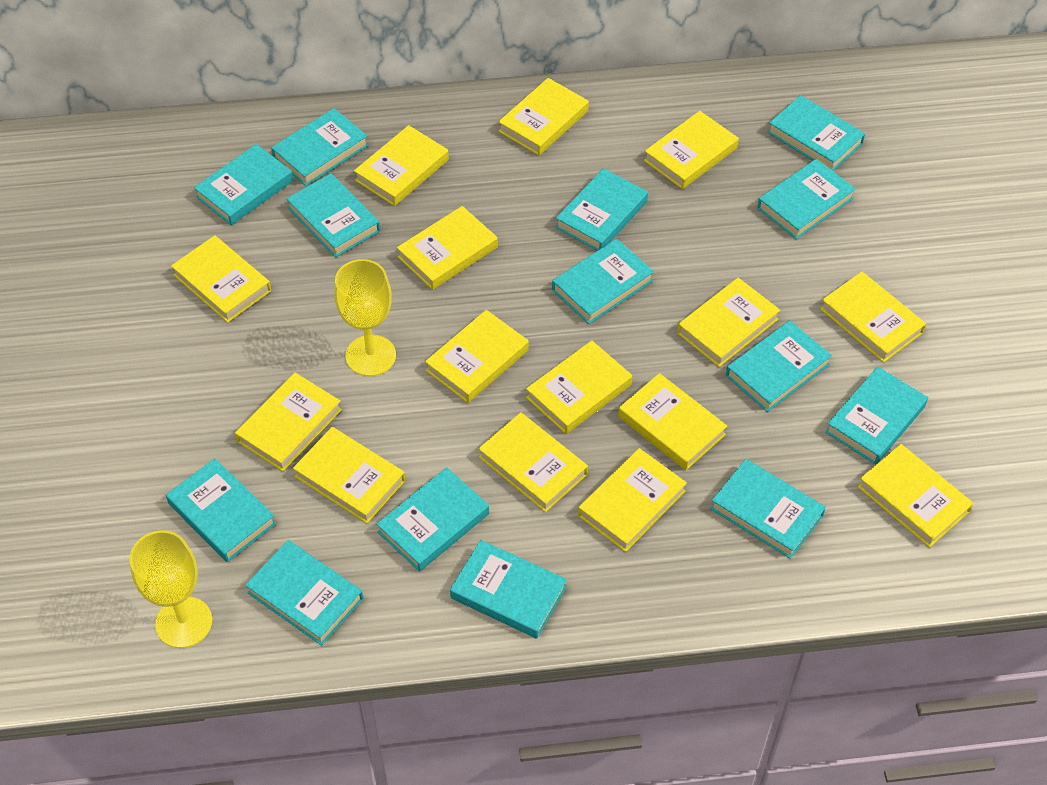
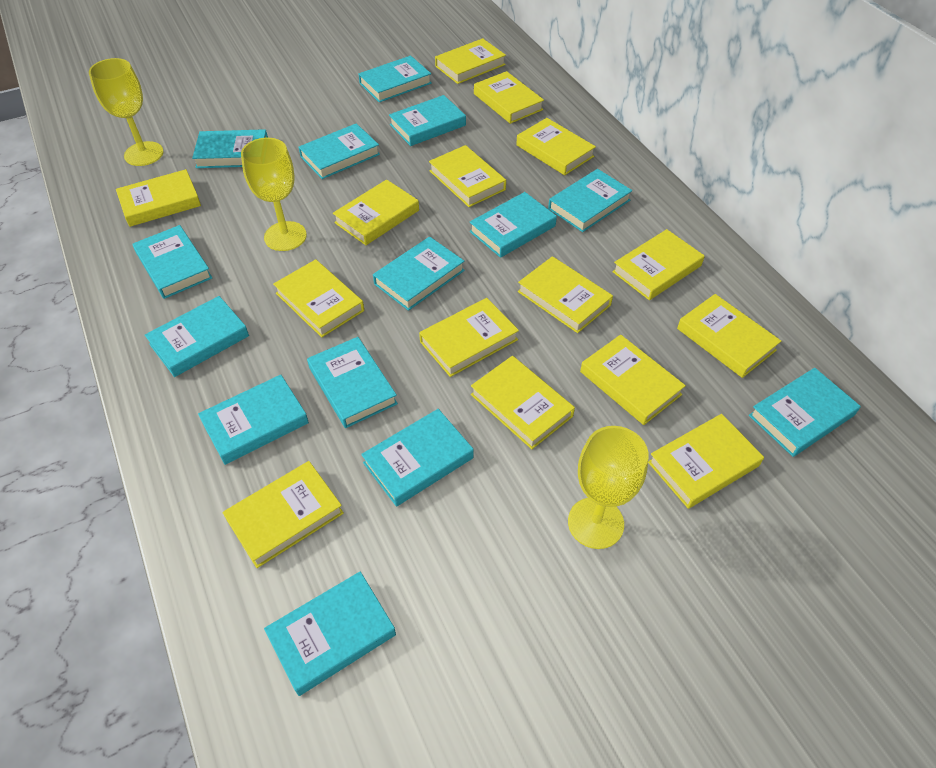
yellow goblet: [130,530,212,648] [334,259,396,376] = 2 -> [89,58,164,166] [241,138,307,251] [568,426,649,549] = 3

